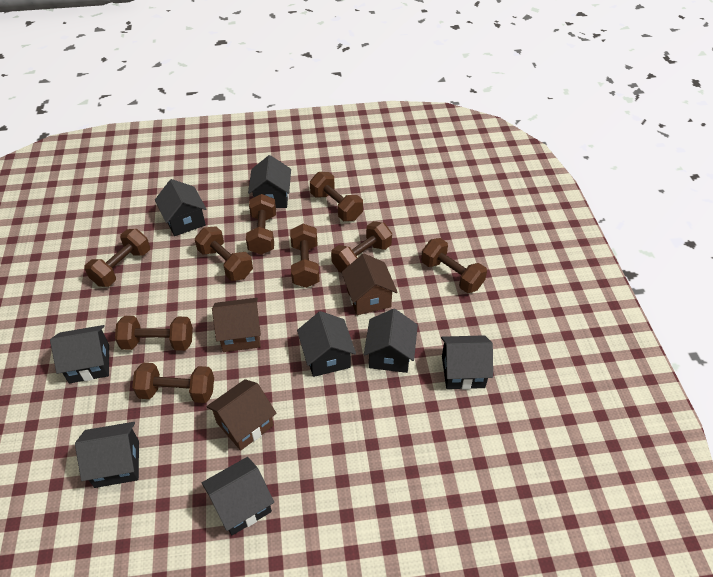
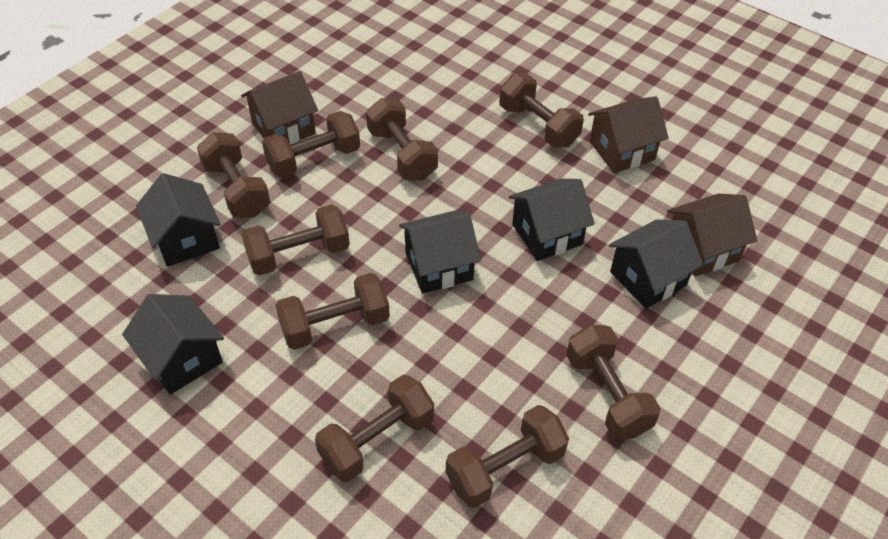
black house: [50,325,109,383] [75,422,139,488] [155,179,206,236] [202,457,274,536] [248,155,291,208] [297,311,356,377] [364,309,418,373] [441,335,493,390] = 8 -> [122,294,224,395] [136,173,221,267] [399,210,481,294] [509,179,595,261] [609,220,703,309] = 5

